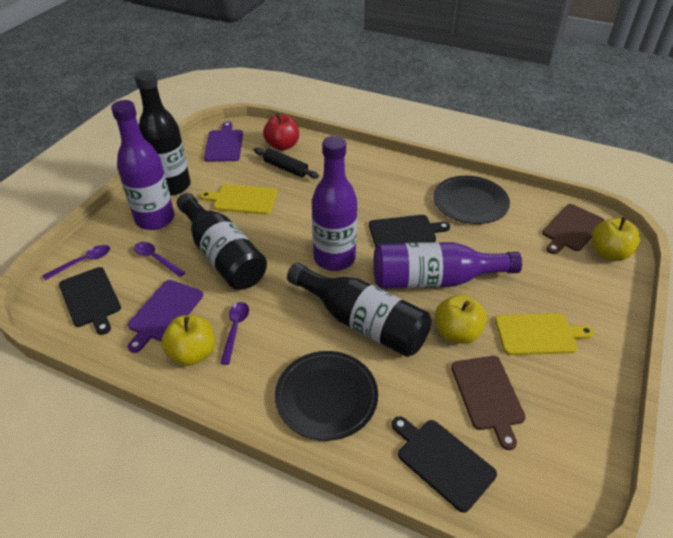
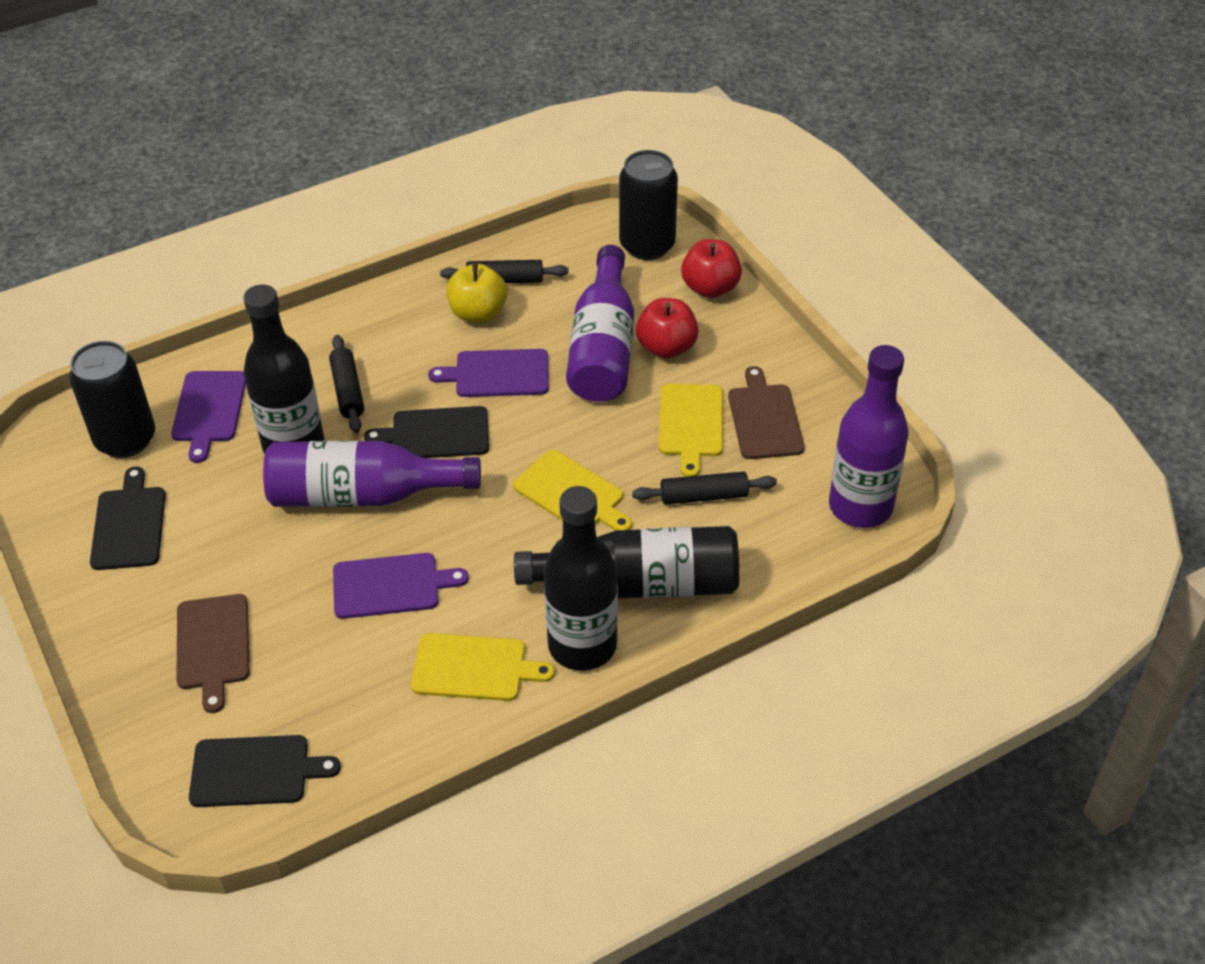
black can: none = 0 -> [69,341,155,458] [619,150,678,260] = 2
black plate: [275,351,378,441] [433,176,510,224] = 2 -> none = 0
black rolling pin: [254,148,319,179] = 1 -> [329,335,364,433] [440,260,569,283] [632,471,777,505] = 3
purple cutting board: [128,280,203,353] [204,122,243,162] = 2 -> [171,371,246,463] [333,553,469,619] [428,349,549,397] = 3
purple spoon: [42,245,110,280] [134,242,186,277] [220,302,249,365] = 3 -> none = 0
red apple: [263,113,299,150] = 1 -> [636,298,699,358] [681,239,742,298] = 2
yellow apple: [161,315,215,366] [435,295,487,344] [592,217,640,261] = 3 -> [447,263,507,323] = 1
yellow cutting board: [200,184,277,214] [495,313,594,355] = 2 -> [411,633,555,701] [513,450,632,531] [659,384,723,477] = 3

